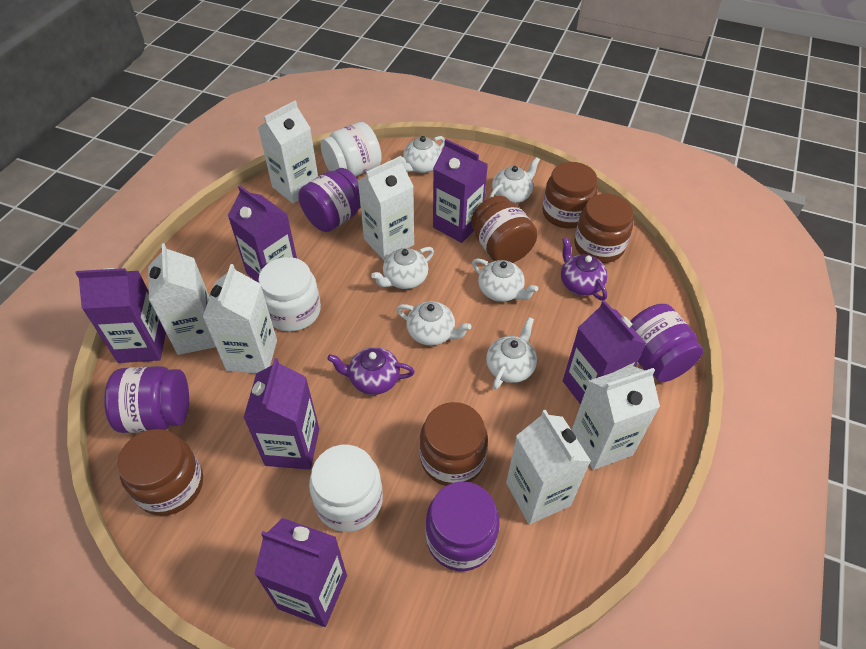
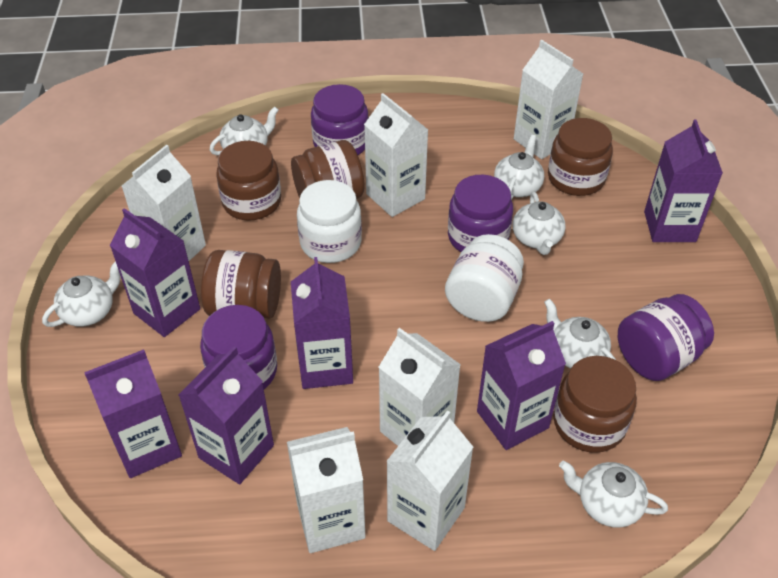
purple teapot: [327,347,415,395] [561,237,607,301] = 2 -> none = 0
white jar: [259,257,321,332] [309,445,383,532] [321,122,382,176] = 3 -> [297,180,362,263] [445,234,524,322] = 2

